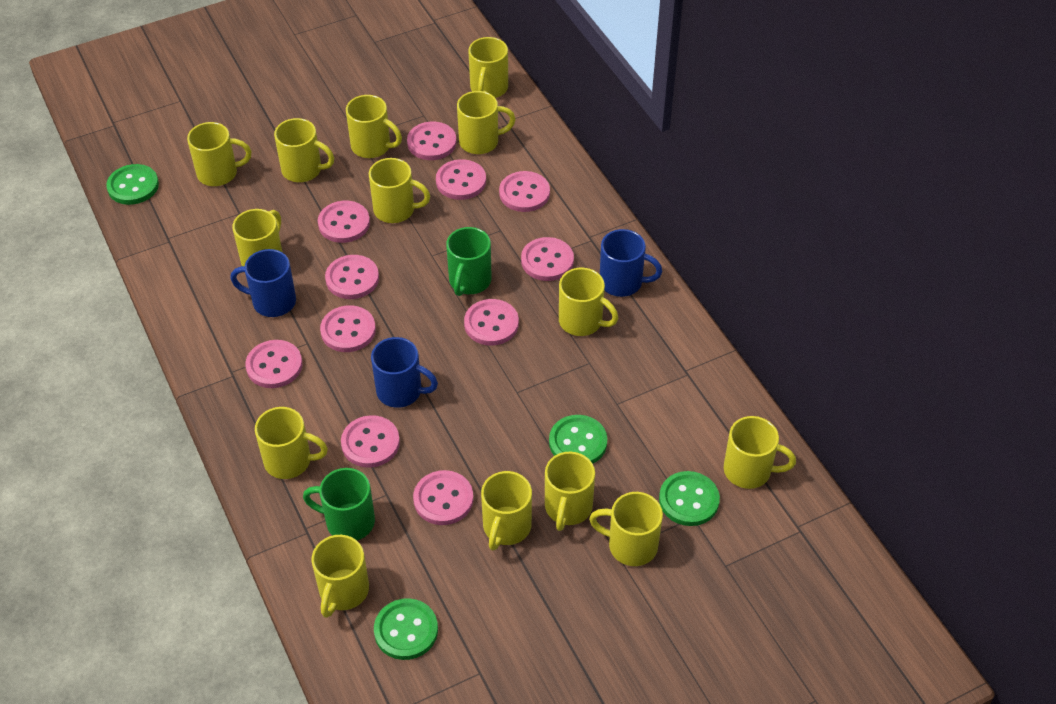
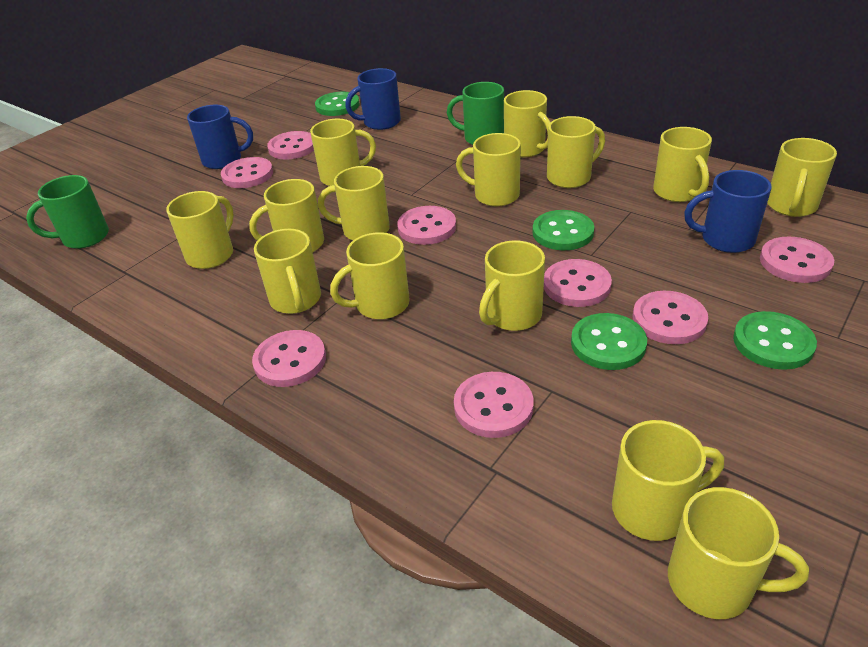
pink button: [245,340,302,388] [318,201,370,243] [320,305,376,352] [325,255,379,299] [341,415,400,468] [407,122,456,160] [413,470,473,525] [436,159,486,200] [464,299,519,345] [499,171,550,212] [521,237,574,281] = 11 -> [221,157,273,188] [252,330,326,387] [267,131,314,160] [397,206,456,245] [454,372,534,438] [544,259,612,307] [633,291,708,344] [760,236,834,283] = 8

